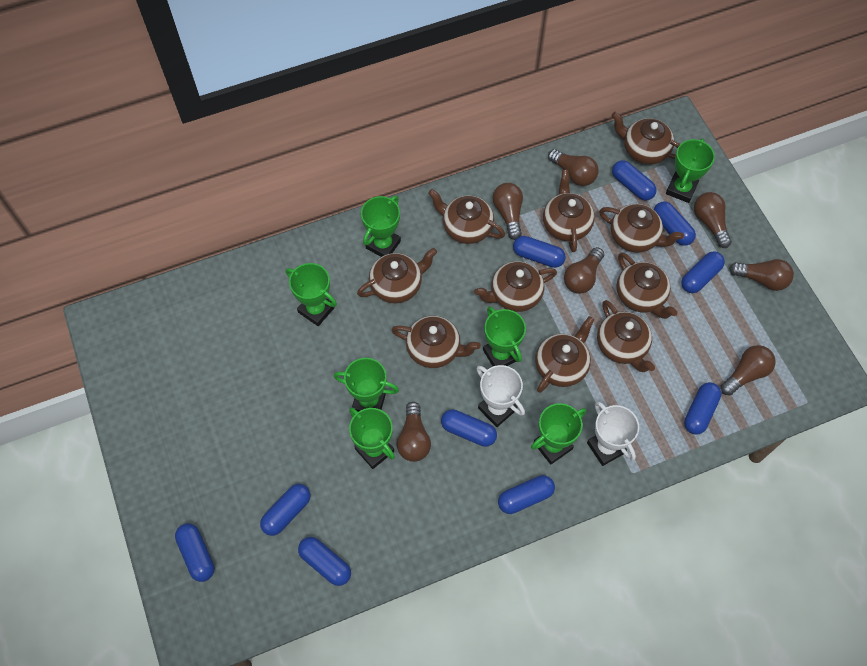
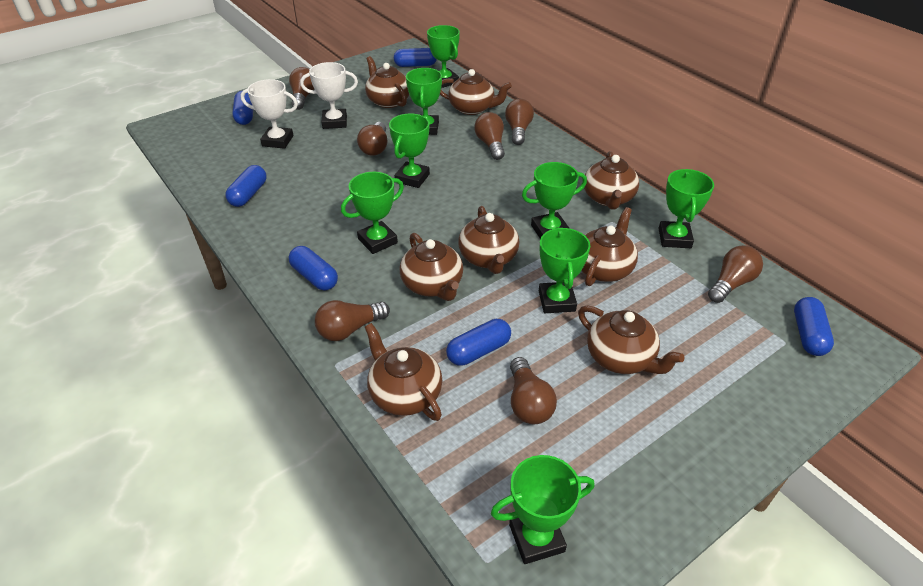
blue capsule: [175,523,215,582] [260,484,310,536] [298,537,351,586] [441,409,497,447] [498,475,555,514] [513,236,566,268] [612,160,657,201] [654,202,696,246] [681,251,725,293] [684,382,722,435] = 10 -> [225,165,266,207] [232,91,253,125] [289,246,338,290] [394,48,437,67] [446,319,511,366] [794,297,834,356] = 6
brown teapot: [357,248,437,303] [392,316,481,368] [428,189,505,244] [474,261,557,312] [535,316,594,393] [543,170,595,252] [597,300,655,372] [599,204,684,253] [611,112,680,164] [616,252,678,319] = 10 -> [365,56,409,108] [365,323,442,421] [400,233,463,301] [440,69,512,115] [458,206,519,274] [578,305,684,374] [581,207,638,286] [584,151,639,210] = 8
green trophy: [286,263,337,326] [334,358,399,412] [349,407,395,469] [361,196,401,257] [483,306,526,366] [531,403,586,465] [666,138,715,203] = 7 -> [341,172,404,254] [389,113,430,188] [406,68,442,135] [427,25,460,88] [491,455,595,564] [522,162,587,239] [539,227,590,313] [658,169,714,248] = 8

